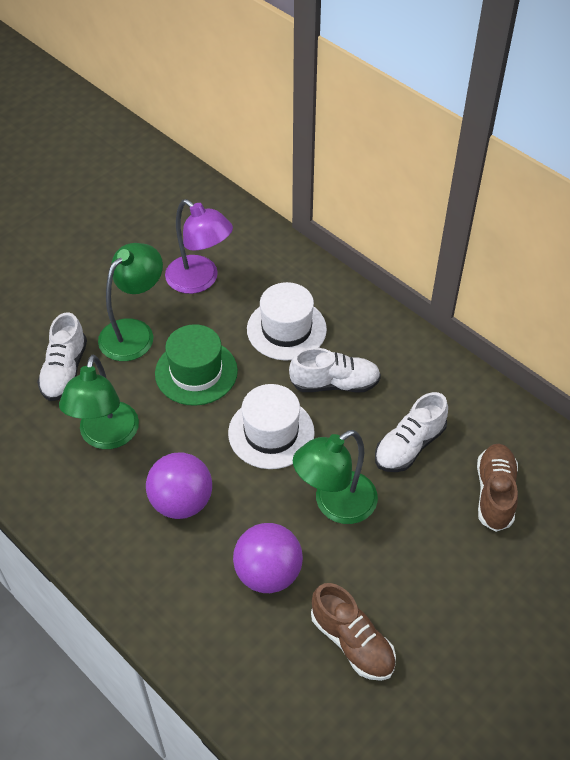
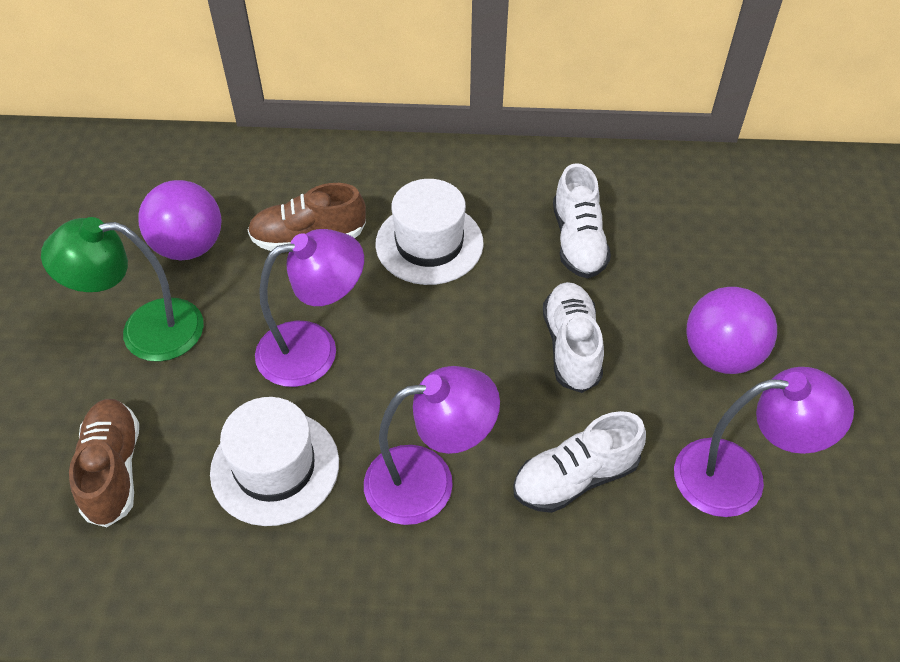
green hat: [155,324,238,406] = 1 -> none = 0
green lamp: [59,355,139,449] [98,243,163,361] [293,430,378,524] = 3 -> [41,217,204,362] = 1
purple lamp: [165,199,233,294] = 1 -> [255,229,364,387] [364,366,500,525] [674,367,854,517] = 3

